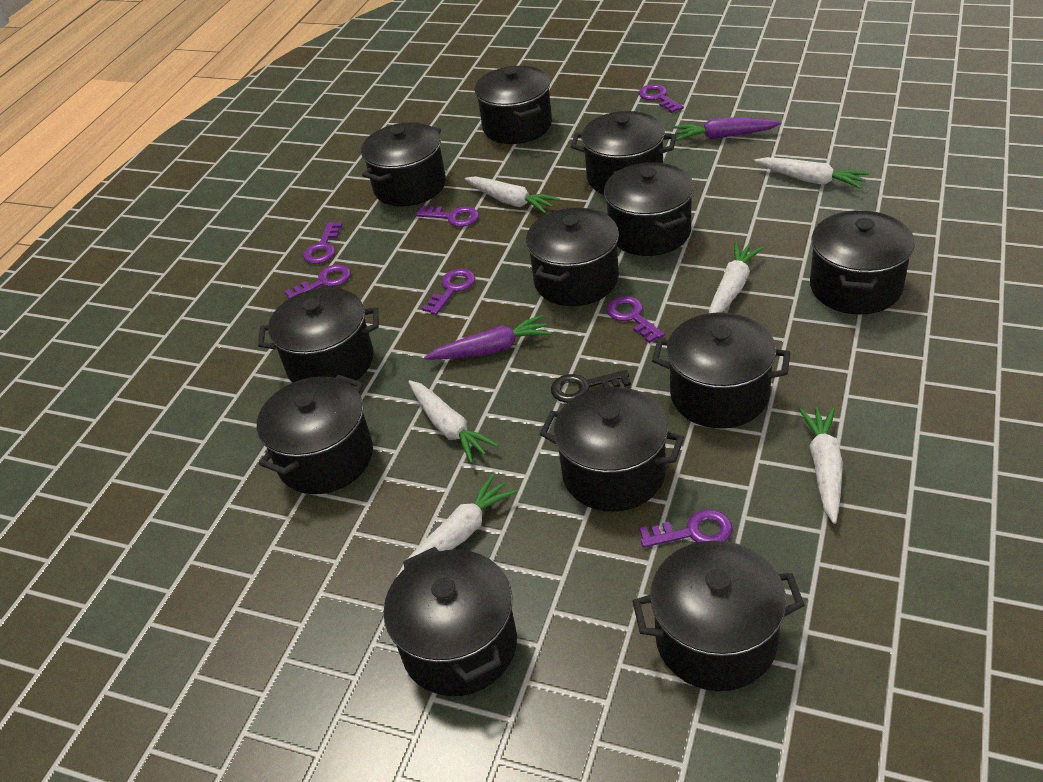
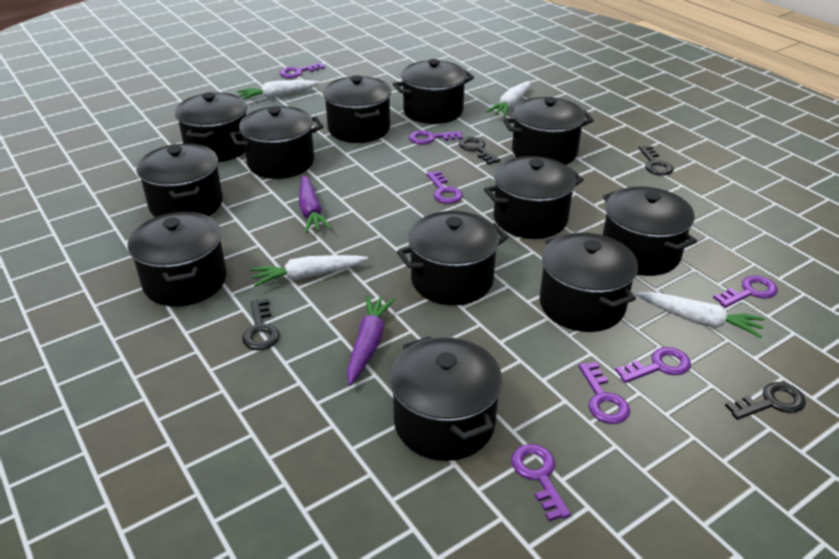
black key: [551,370,631,403] = 1 -> [242,299,280,350] [459,137,500,164] [638,146,674,176] [725,382,806,420] = 4
white carrot: [397,474,518,576] [408,380,498,463] [465,176,560,214] [709,242,764,313] [754,157,869,189] [799,407,843,524] = 6 -> [237,80,320,99] [251,255,368,287] [486,81,530,117] [635,292,765,338] = 4

